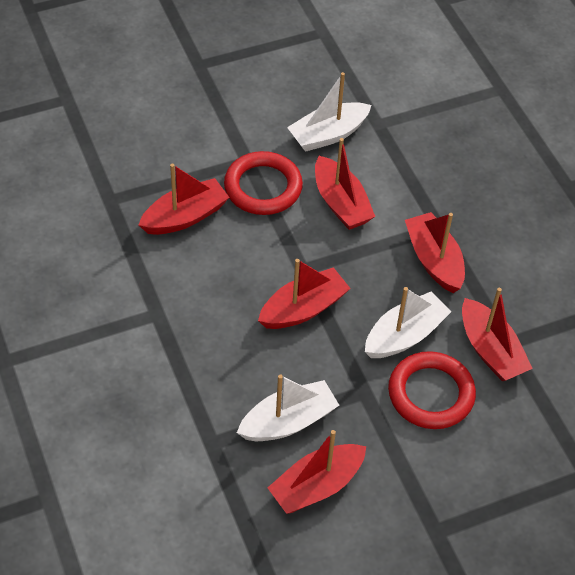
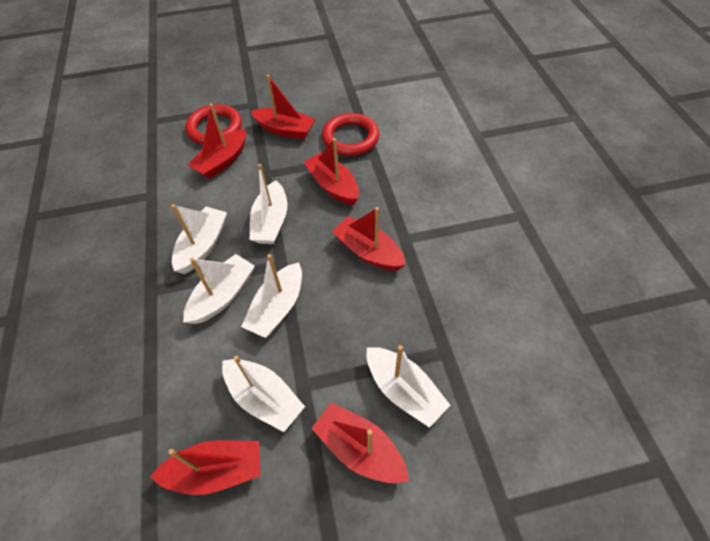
white boat: [237,374,339,441] [287,72,371,152] [365,287,452,358] = 3 -> [172,204,227,274] [183,254,255,324] [222,356,305,432] [241,254,302,338] [250,164,287,244] [367,345,450,428] = 6

